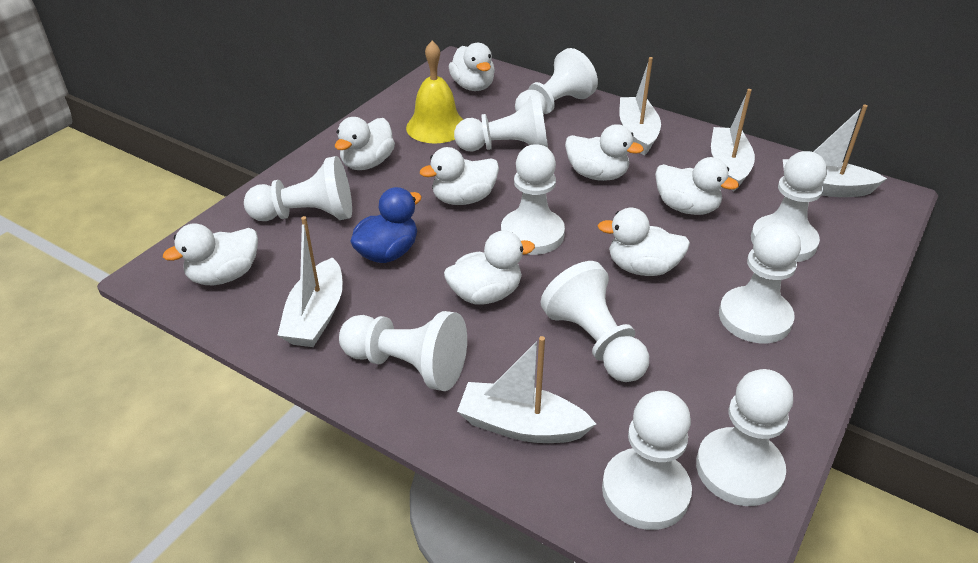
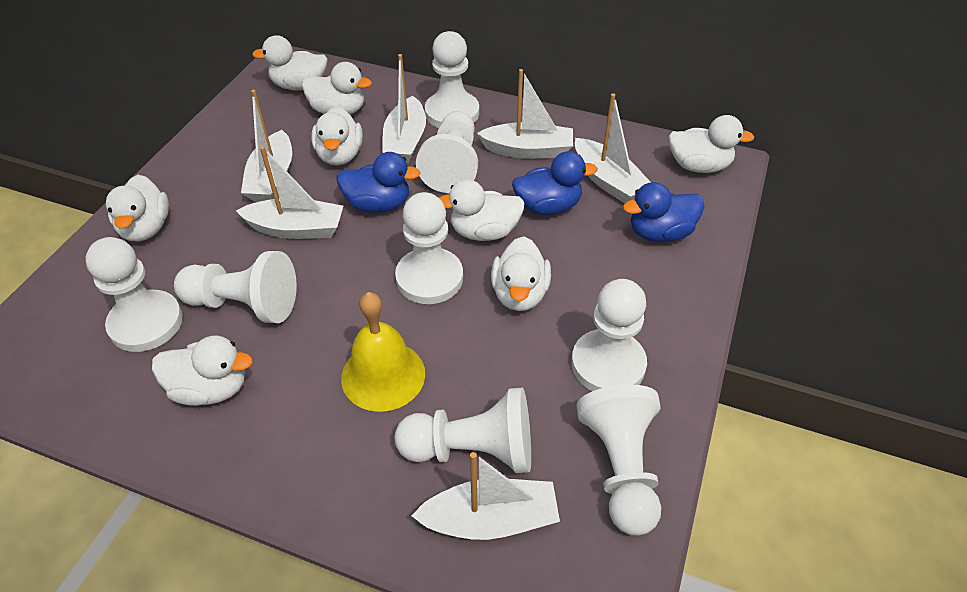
blue duck: [350,187,422,263] = 1 -> [336,152,421,213] [512,151,598,215] [623,182,704,242] = 3
white boat: [277,216,343,347] [457,336,596,443] [619,57,661,156] [711,89,755,191] [783,105,887,197] = 5 -> [236,146,343,239] [241,90,292,202] [382,54,426,163] [412,452,560,540] [477,69,573,159] [575,93,650,203] = 6
white pawn: [244,156,352,221] [339,311,467,391] [454,94,548,152] [501,144,565,255] [515,48,598,115] [541,261,649,382] [602,391,692,530] [696,369,793,506] [719,223,801,343] [751,151,827,262] = 10 -> [85,237,183,352] [174,251,297,323] [395,192,463,304] [395,387,531,473] [416,111,478,193] [425,31,479,128] [571,279,647,391] [576,384,661,536] = 8

